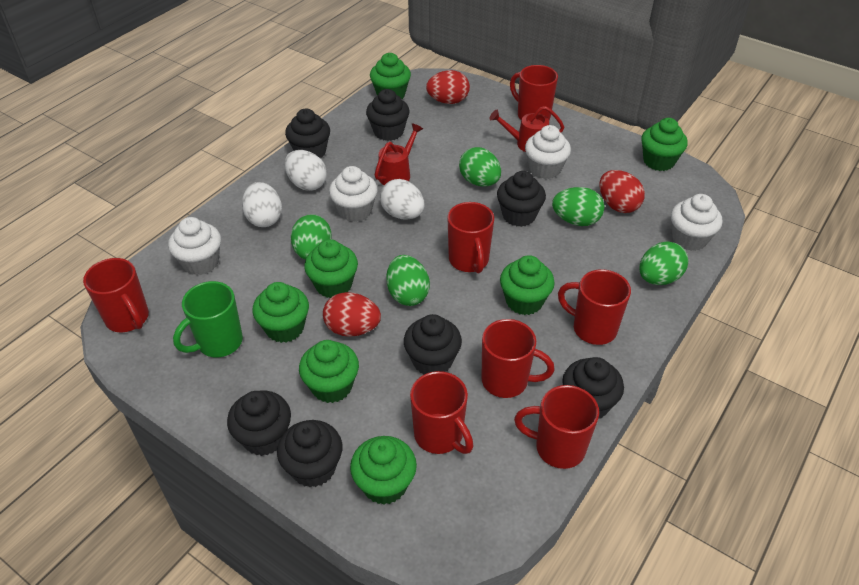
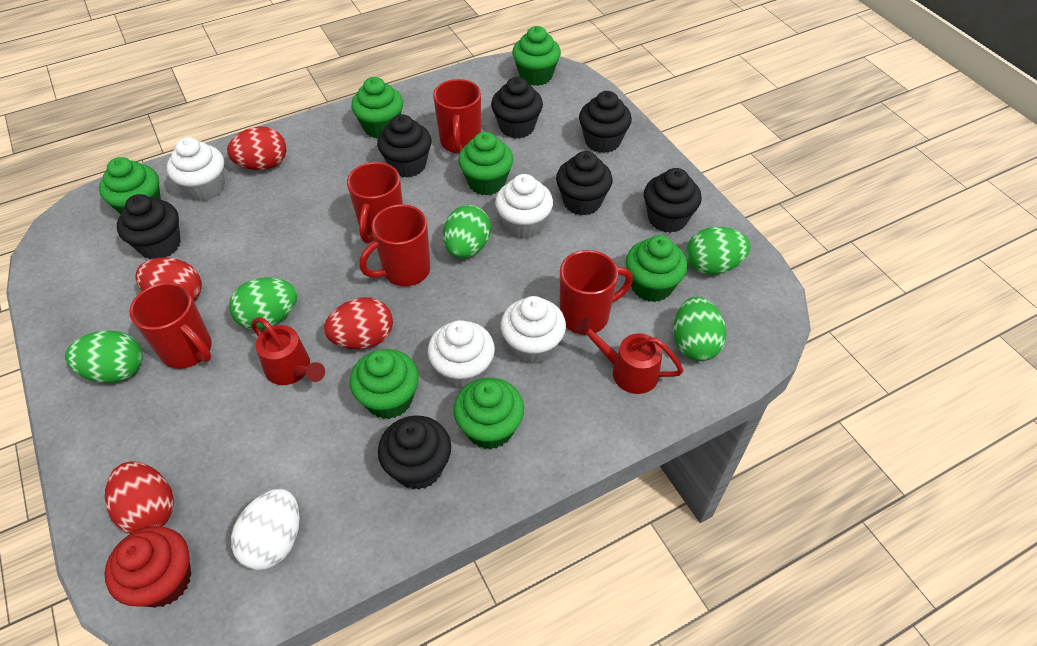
green mug: [173,281,243,358] = 1 -> none = 0
red cupcake: none = 0 -> [104,526,191,608] = 1
red egg: [323,292,381,337] [426,70,470,104] [600,170,645,213] = 3 -> [105,461,174,534] [135,257,202,301] [227,126,286,170] [324,297,393,349] = 4
red mug: [83,258,149,332] [410,371,473,454] [448,202,494,273] [482,319,555,398] [510,65,558,119] [514,385,599,469] [558,269,631,345] = 7 -> [129,282,212,369] [347,162,403,244] [359,204,430,286] [433,79,481,154] [560,250,633,335] = 5
white egg: [242,182,282,227] [285,150,327,191] [380,179,424,220] = 3 -> [231,489,300,570] = 1

